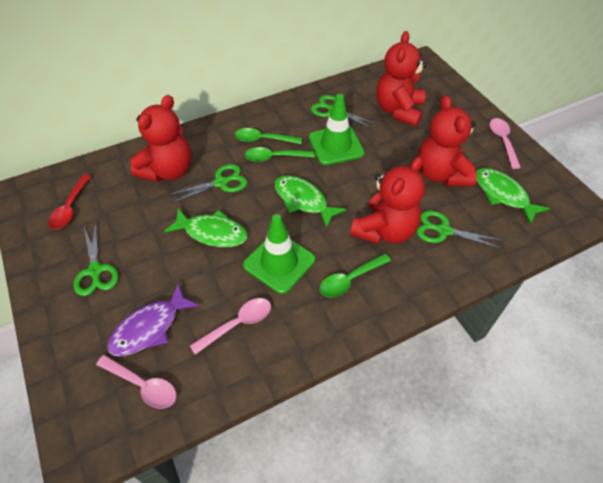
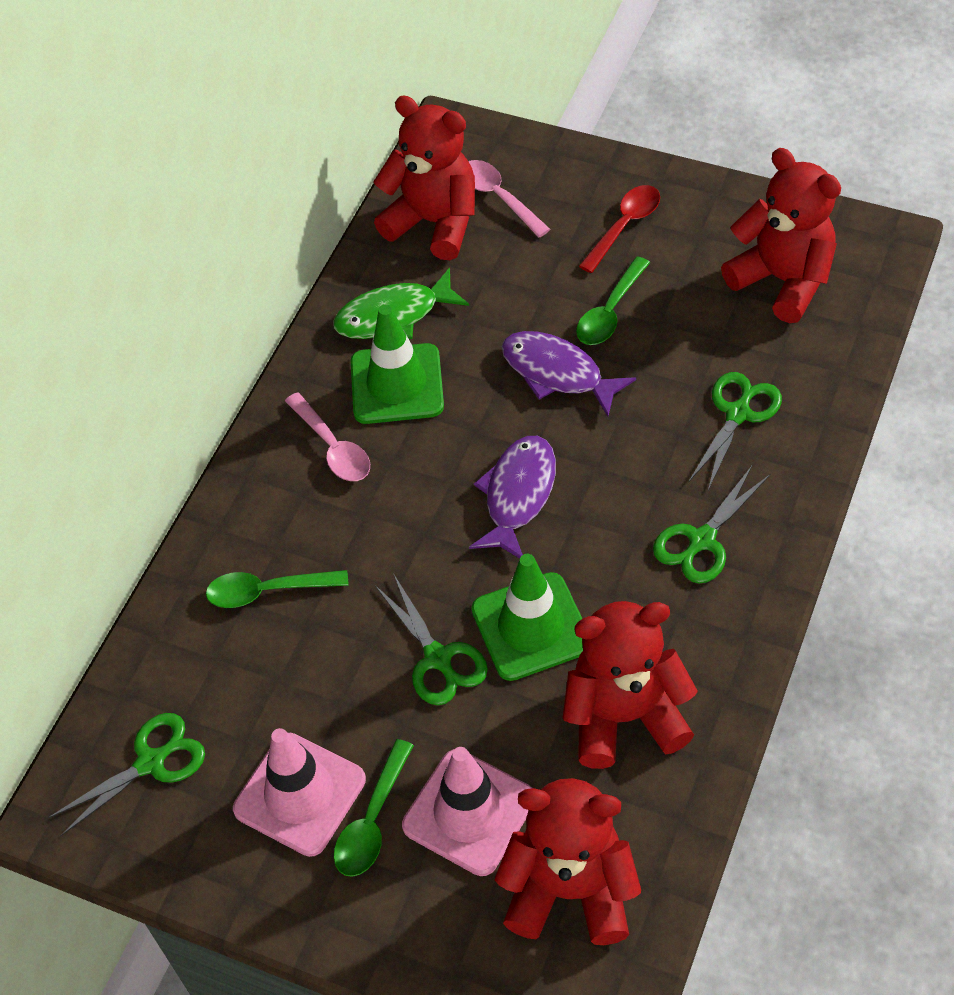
green fish: [164,208,248,247] [275,175,346,229] [476,168,550,225] = 3 -> [333,268,469,339] = 1
pink spoon: [96,355,176,409] [190,298,271,355] [490,118,521,169] = 3 -> [285,392,370,481] [469,160,550,238] = 2
pink traffic cone: none = 0 -> [233,728,366,857] [402,747,532,876] = 2
purple fish: [107,283,200,356] = 1 -> [469,436,556,559] [502,331,636,417] = 2

